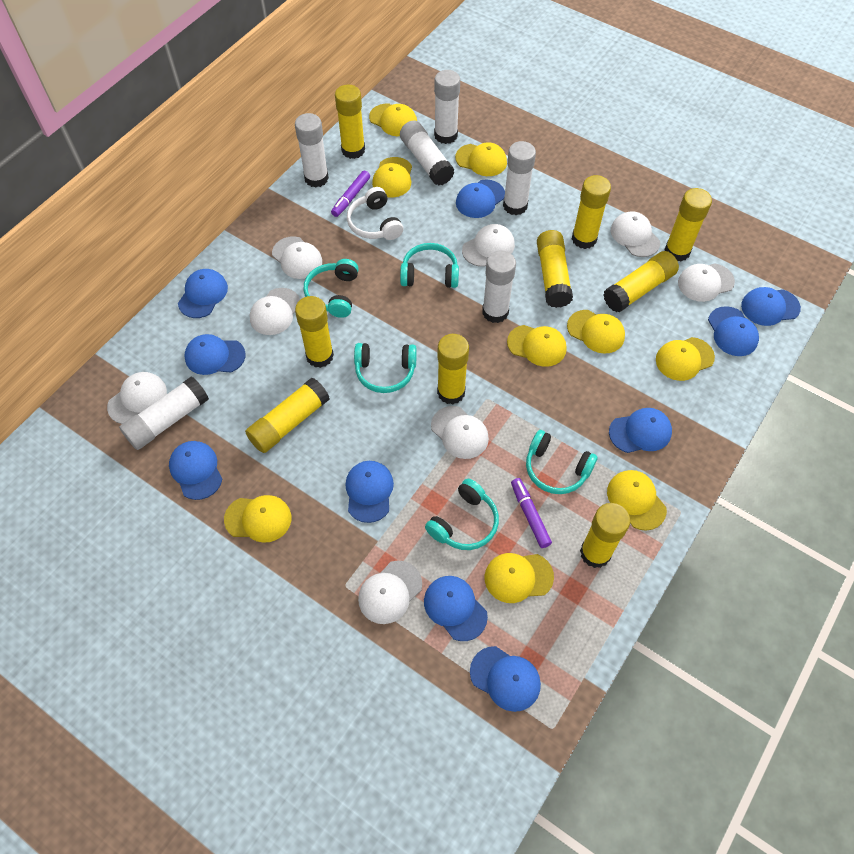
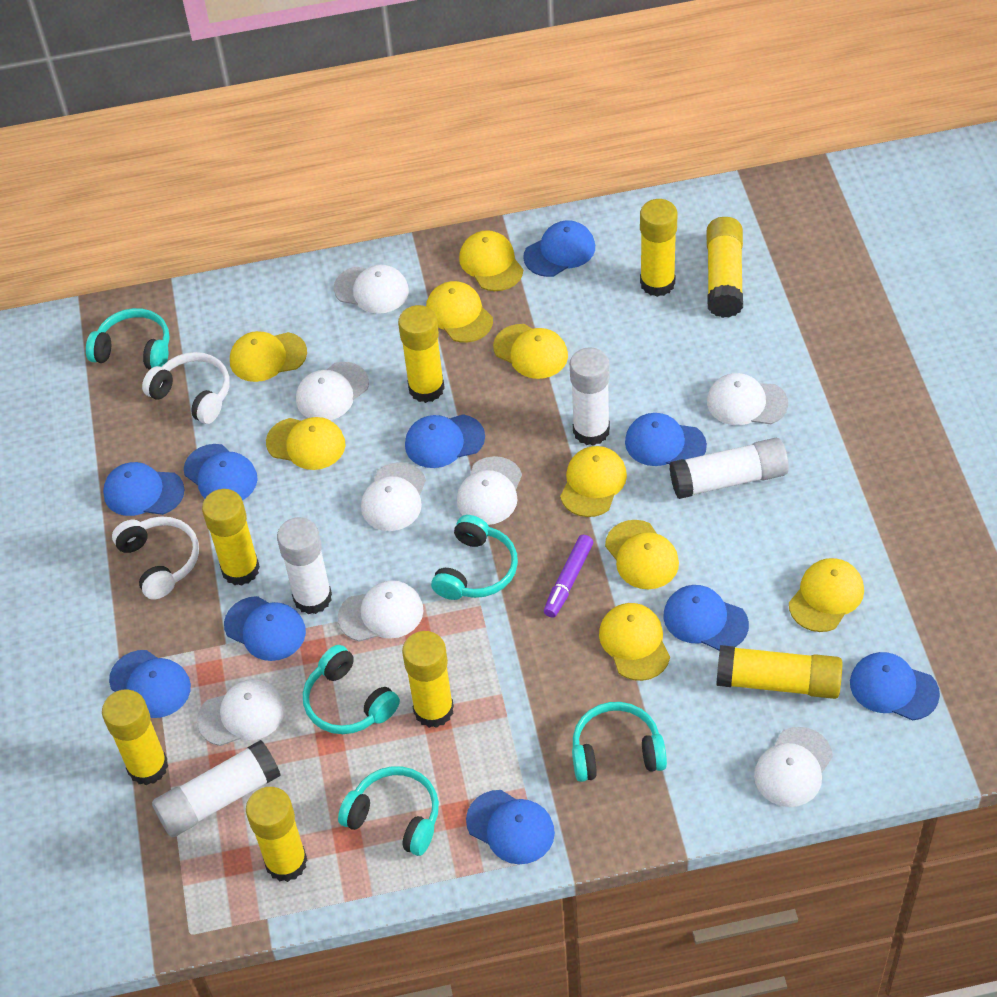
purple marker: [331,170,370,217] [511,478,552,548] = 2 -> [544,535,593,618] = 1
white glue stick: [119,376,209,450] [295,113,329,187] [400,120,454,186] [434,70,460,144] [482,250,516,323] [503,141,536,215] = 6 -> [152,740,281,837] [277,517,332,614] [570,347,610,446] [669,438,789,499] = 4
white headphones: [347,187,403,240] = 1 -> [112,516,199,600] [142,352,230,424] = 2
yellow glue stick: [245,378,330,453] [295,296,334,368] [335,85,365,159] [437,334,469,405] [537,230,573,308] [572,175,611,249] [580,503,630,568] [603,251,679,313] [664,188,712,262] = 9 -> [102,689,168,785] [202,489,260,586] [246,787,307,882] [398,305,445,403] [402,631,454,728] [640,199,678,297] [707,217,743,318] [716,645,842,699] = 8

